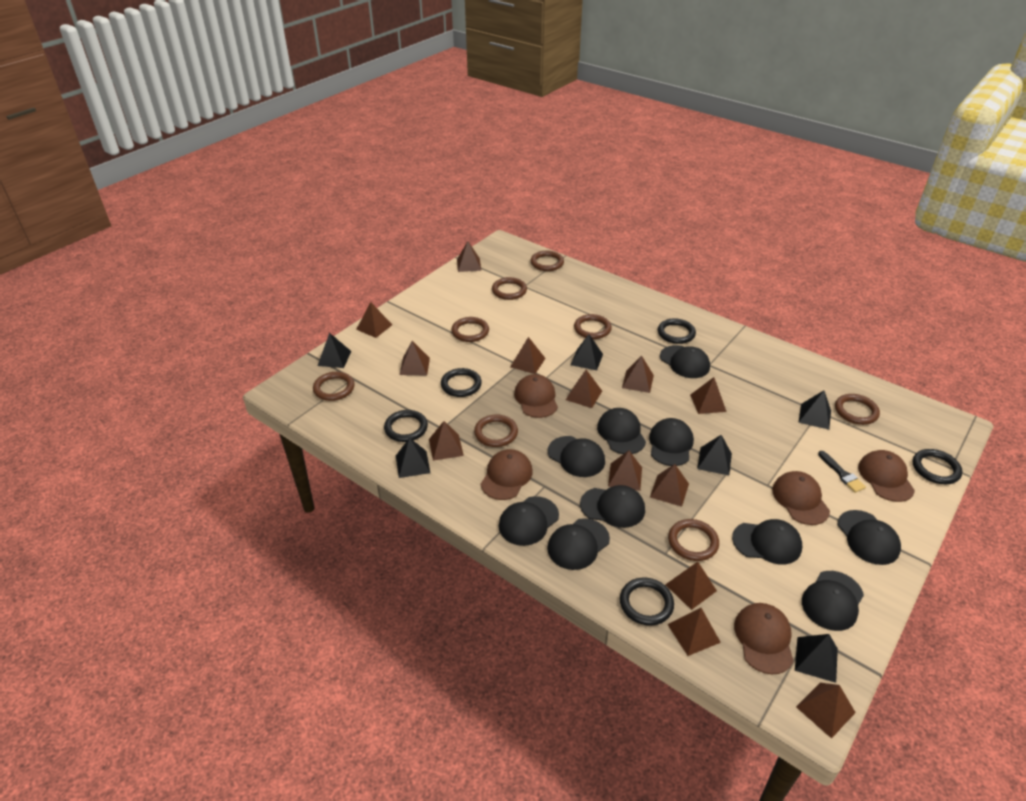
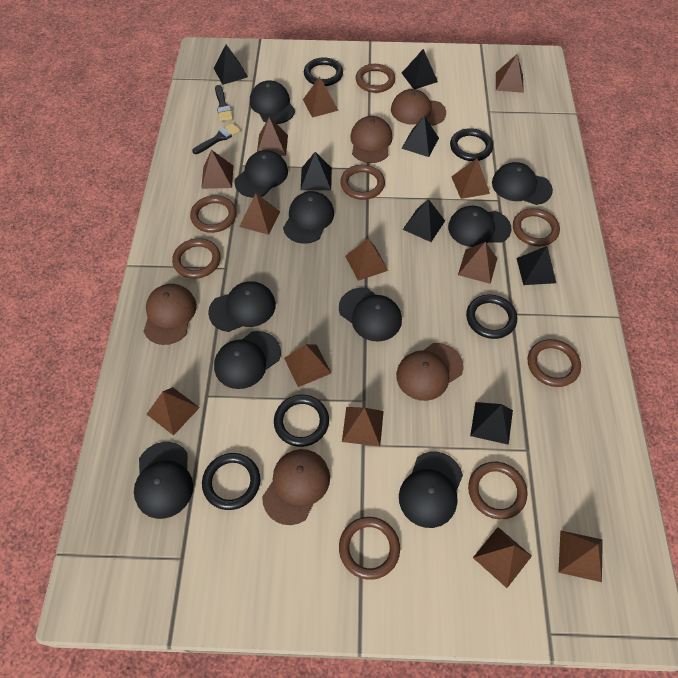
black brush: [818,451,866,493] = 1 -> [192,123,240,154] [215,85,233,121] = 2
black pyramid: [317,333,351,368] [396,438,430,478] [571,334,603,370] [697,435,732,475] [795,634,838,683] [798,391,831,430] = 6 -> [214,45,248,85] [301,152,332,190] [401,116,439,157] [402,49,438,89] [403,199,445,242] [470,402,513,445] [516,246,556,285] = 7

